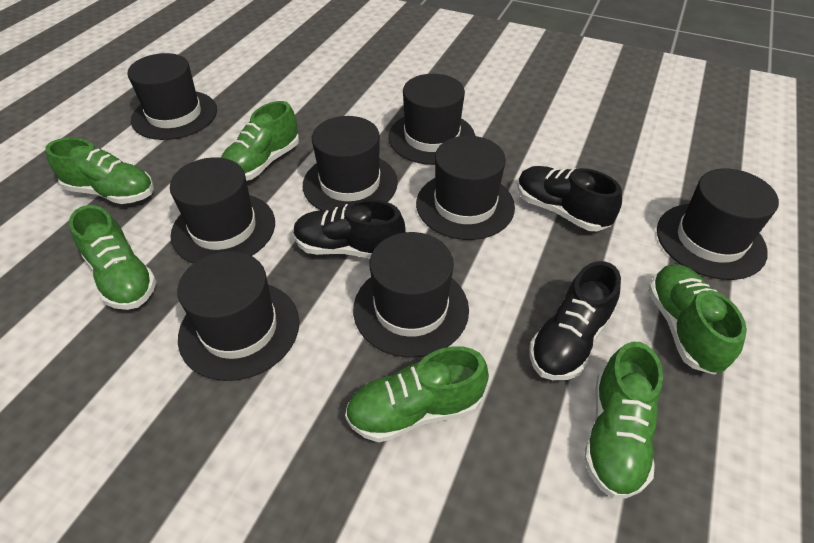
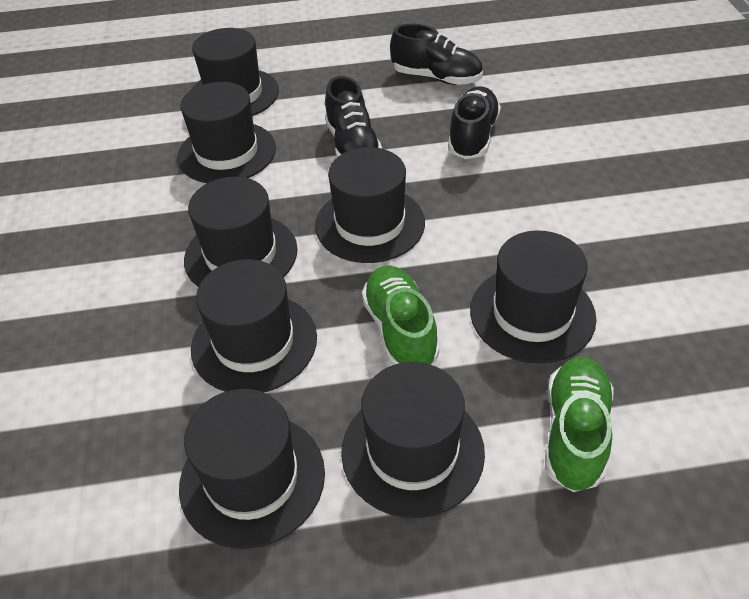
green shoe: [45,138,154,204] [69,205,157,310] [221,101,299,181] [345,346,489,442] [584,342,663,499] [648,264,747,375] = 6 -> [362,265,439,366] [545,357,614,492] = 2

